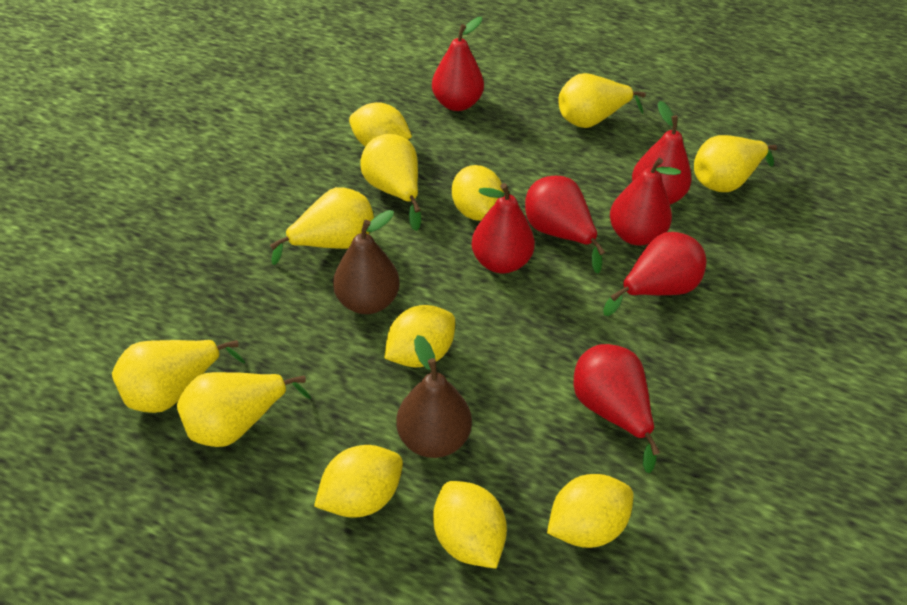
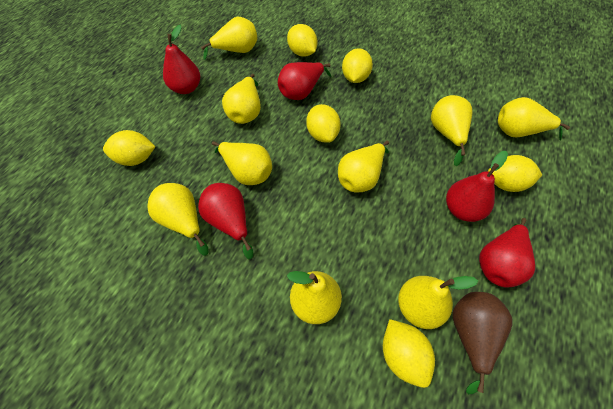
brown pear: [333,210,400,314] [397,335,472,458] = 2 -> [453,292,512,394] = 1
red pear: [432,17,484,111] [471,183,535,273] [525,176,605,274] [574,344,660,473] [603,232,706,316] [610,158,681,246] [632,101,692,204] = 7 -> [163,25,200,94] [198,183,253,259] [278,62,331,100] [446,151,508,222] [479,218,535,288] = 5
yellow pear: [112,340,245,413] [177,372,311,447] [270,187,374,265] [360,134,421,231] [559,73,646,128] [694,135,777,192] = 6 -> [147,183,208,256] [201,17,257,60] [212,141,272,185] [222,74,261,124] [287,271,342,324] [338,141,389,192] [398,276,478,329] [431,95,472,166] [498,97,570,140] = 9

